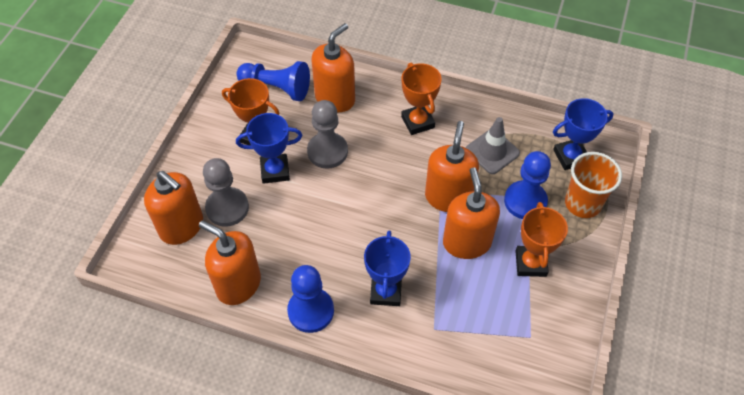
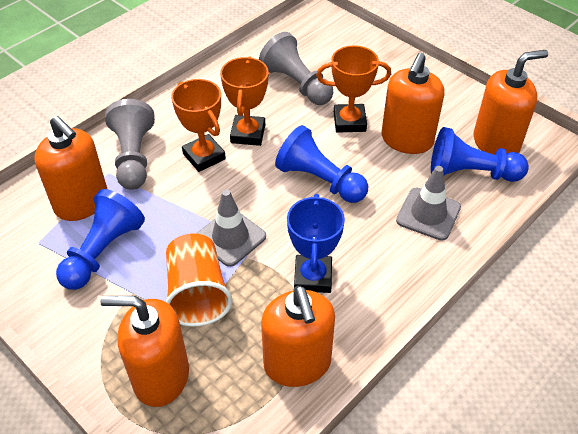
blue trophy: [236,113,302,184] [364,230,411,306] [553,98,614,170] = 3 -> [287,194,345,293] = 1
grey traffic cone: [466,117,520,174] = 1 -> [197,189,266,267] [396,166,461,241] = 2

